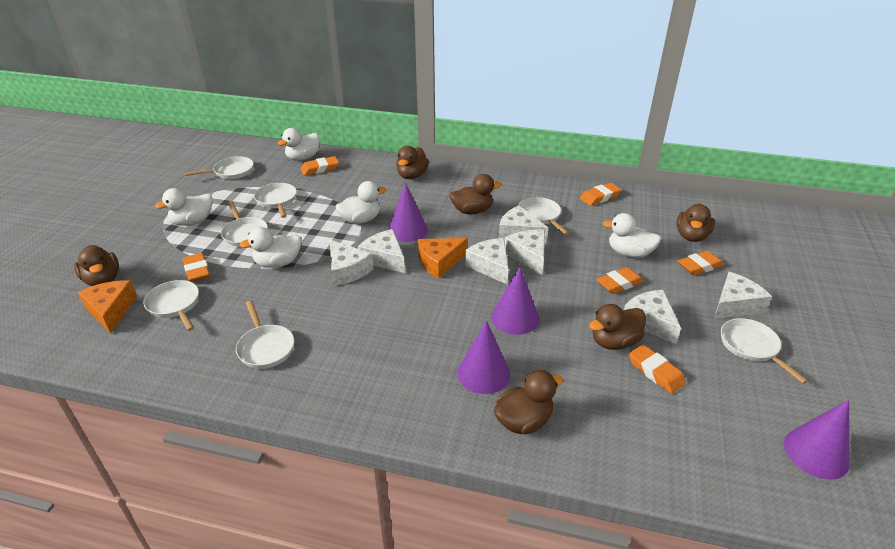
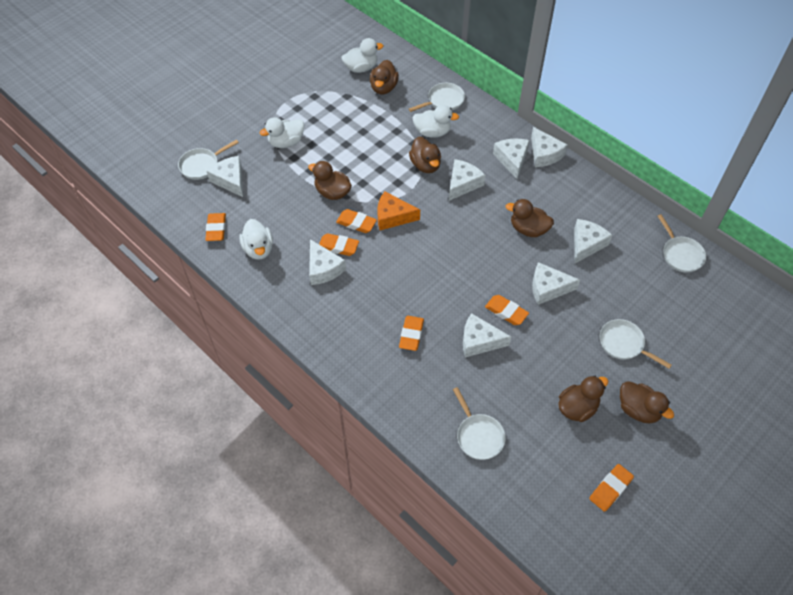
orange cheese: [78,280,137,334] [418,238,468,279] = 2 -> [377,192,420,230] = 1
purple cone: [388,183,428,242] [457,321,510,394] [491,267,539,335] [784,399,850,480] = 4 -> none = 0
white cheese: [330,240,373,286] [358,229,405,273] [465,238,509,284] [499,206,548,243] [505,230,545,275] [624,290,681,344] [714,272,772,319] = 7 -> [207,156,243,197] [309,239,346,285] [449,159,485,201] [463,313,511,357] [493,138,530,179] [531,127,568,167] [532,262,580,305] [574,219,612,263] = 8
white duck: [155,188,213,225] [239,227,301,268] [278,128,320,161] [336,181,386,224] [603,213,661,258] = 5 -> [239,219,273,260] [260,118,304,148] [342,38,384,73] [412,105,459,137] = 4
white pan: [143,280,199,331] [184,156,254,179] [221,201,268,247] [236,301,294,369] [254,183,297,218] [518,197,569,235] [721,318,808,384] = 7 -> [178,139,239,180] [409,83,465,112] [453,387,506,460] [600,319,672,369] [658,214,706,273] = 5

